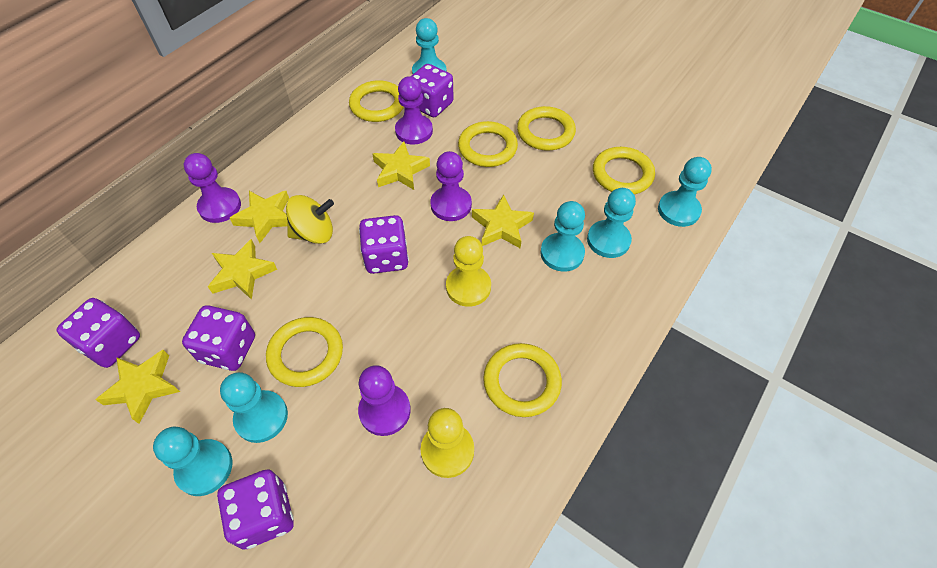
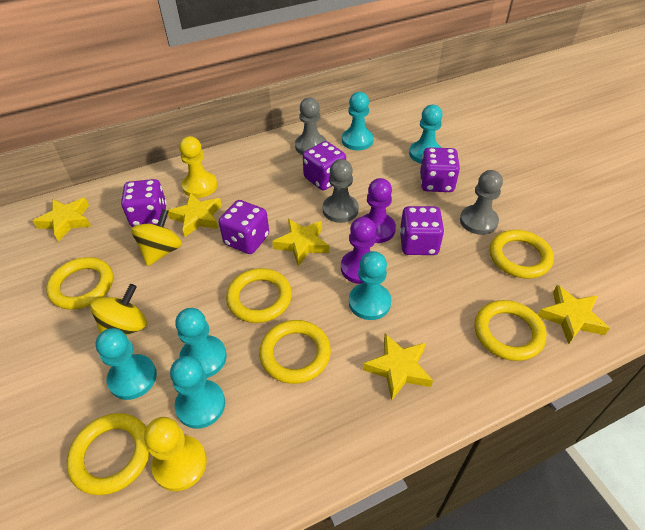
grey pawn: none = 0 -> [295,97,327,155] [322,159,359,223] [460,170,503,235] = 3
purple pawn: [184,153,241,223] [358,365,411,436] [395,76,433,145] [430,151,472,221] = 4 -> [341,217,376,284] [363,178,396,243] = 2
yellow spinning top: [286,195,334,244] = 1 -> [90,284,147,335] [131,209,182,266] = 2

